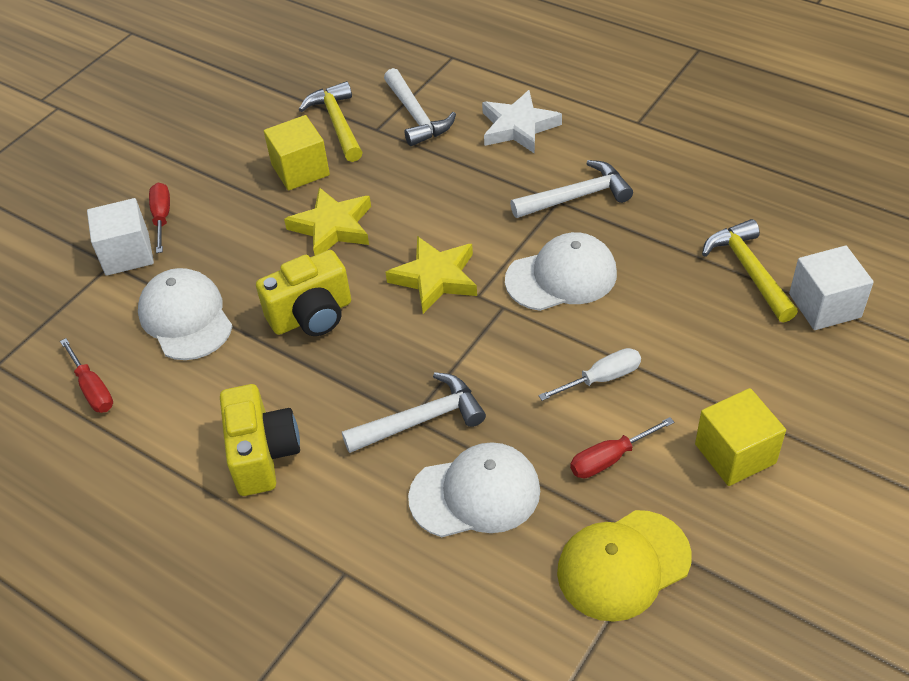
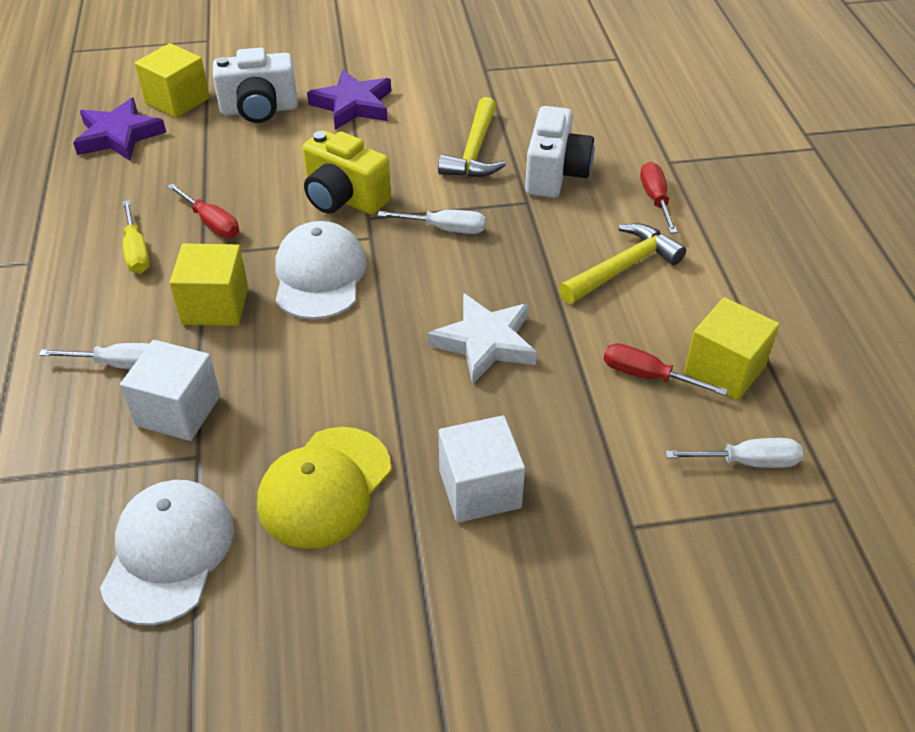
purple star: none = 0 -> [73,98,166,161] [307,70,391,130] = 2
white camera: none = 0 -> [213,48,298,123] [525,106,594,198] = 2
white cap: [138,268,233,360] [408,442,540,537] [505,232,617,311] = 3 -> [100,480,234,625] [275,221,367,320] = 2
white hammer: [342,372,486,453] [384,68,456,146] [510,160,633,218] = 3 -> none = 0
white screwdriver: [538,348,641,401] = 1 -> [39,343,149,369] [377,210,485,234] [665,438,803,468] = 3
yellow camera: [220,384,300,496] [256,250,351,336] = 2 -> [303,130,391,215] = 1
yellow cube: [264,115,330,191] [695,388,786,486] = 2 -> [135,43,210,118] [170,243,248,326] [684,297,780,400] = 3
yellow screwdriver: none = 0 -> [122,200,150,274] = 1
yellow star: [284,187,371,255] [386,236,477,314] = 2 -> none = 0

